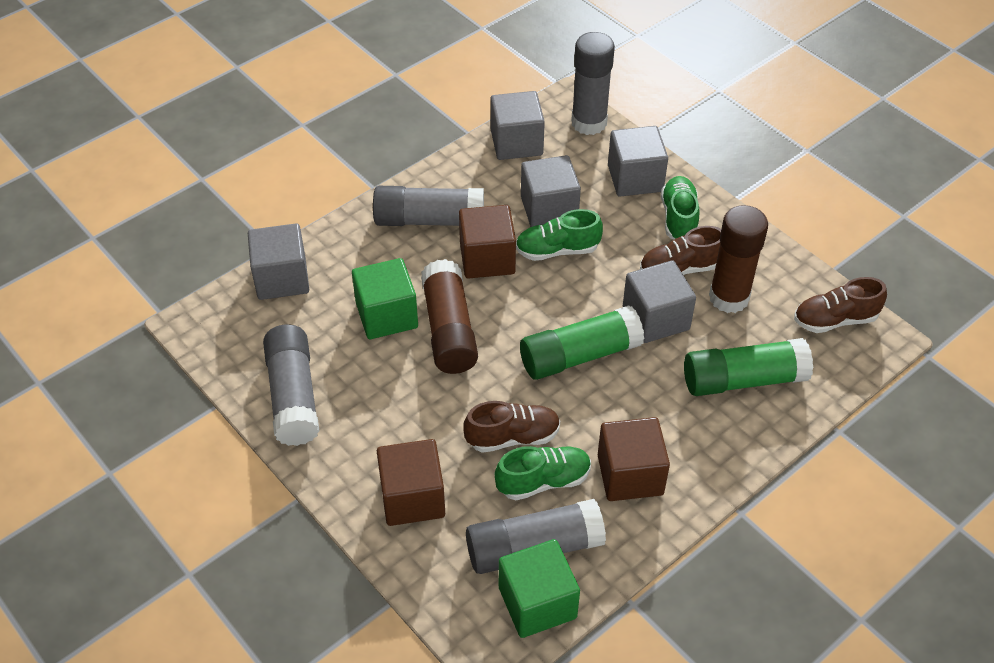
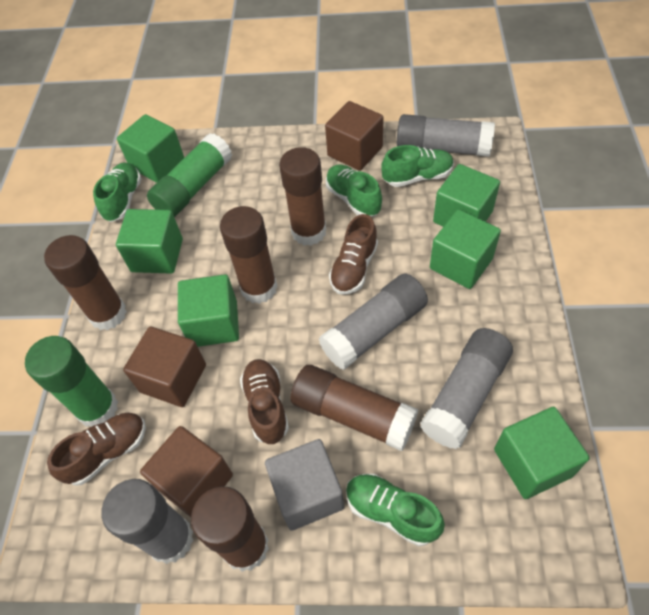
brown glue stick: [421,259,478,374] [709,205,768,313] = 2 -> [44,235,127,330] [191,486,269,572] [220,206,278,304] [279,147,326,246] [290,365,418,451] = 5
green cube: [352,258,418,339] [499,539,580,638] = 2 -> [116,209,183,274] [117,114,184,183] [178,274,239,347] [430,209,501,289] [433,164,500,227] [494,407,590,499] = 6
green shoe: [495,446,591,500] [516,209,603,261] [661,176,699,239] = 3 -> [93,162,142,222] [326,165,382,216] [346,474,445,546] [381,145,454,187] = 4
grey cube: [248,223,309,300] [490,91,545,160] [521,155,581,227] [608,126,668,197] [623,260,696,343] = 5 -> [265,439,344,531] = 1

